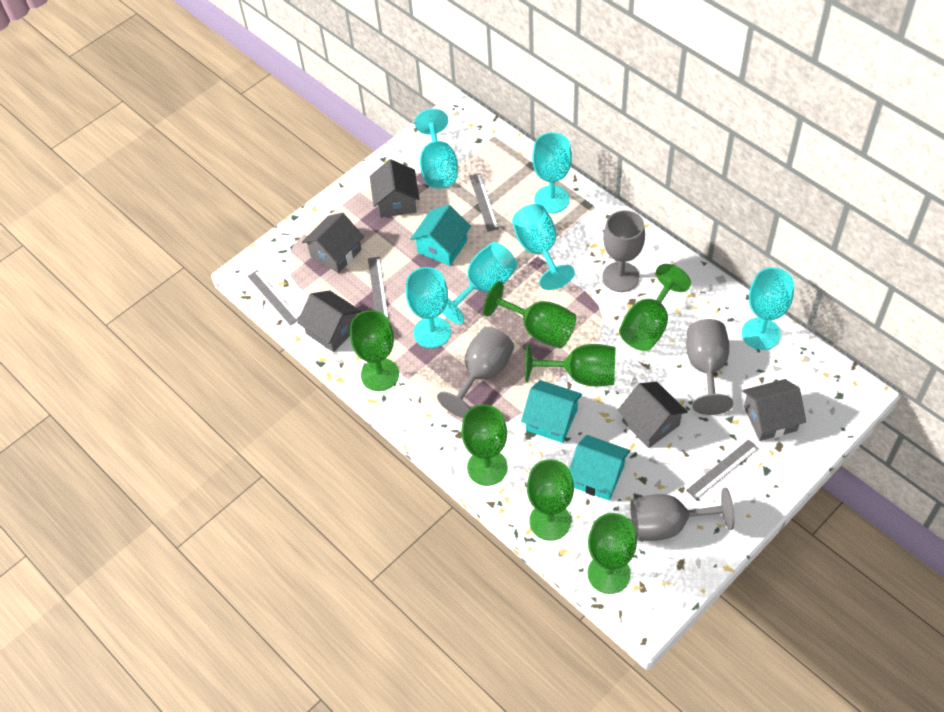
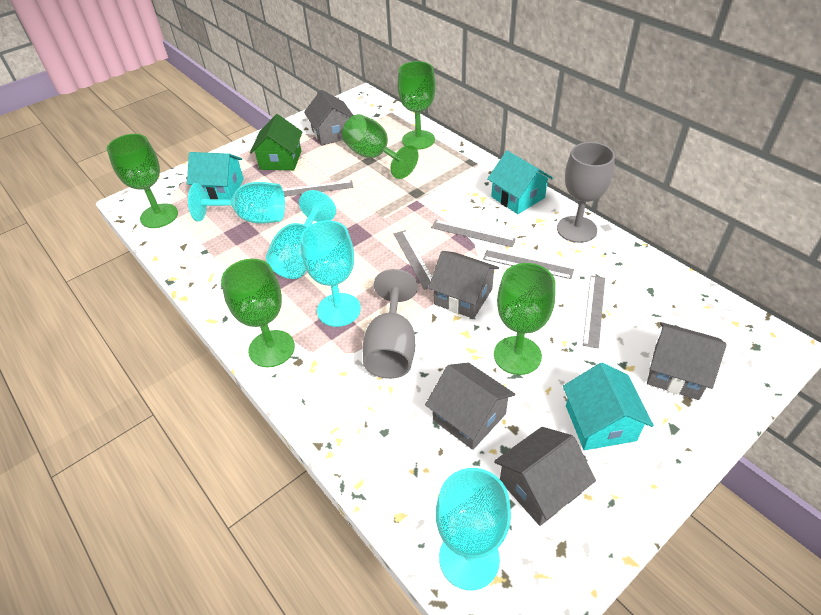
green goblet: [350,310,399,391] [461,404,508,486] [483,281,576,348] [525,343,616,386] [527,459,574,541] [588,513,637,594] [619,264,691,351] = 7 -> [107,134,178,228] [221,259,295,367] [342,114,418,179] [398,61,436,150] [494,263,555,375] = 5
green house: none = 0 -> [250,114,302,170] = 1
grey goblet: [437,327,514,418] [602,210,645,292] [630,488,735,541] [686,319,733,415] = 4 -> [363,269,418,379] [557,142,615,243] = 2
grey ruler: [247,270,299,325] [368,257,389,320] [469,173,499,232] [686,439,758,500] = 4 -> [283,180,353,197] [394,230,432,290] [431,220,516,247] [483,250,574,279] [583,276,605,349] = 5
turquoise goblet: [406,267,451,348] [415,109,458,189] [442,242,517,324] [512,204,575,290] [532,132,572,213] [742,267,794,350] = 6 -> [188,182,285,224] [266,190,336,279] [301,220,361,327] [436,468,511,590] = 4

